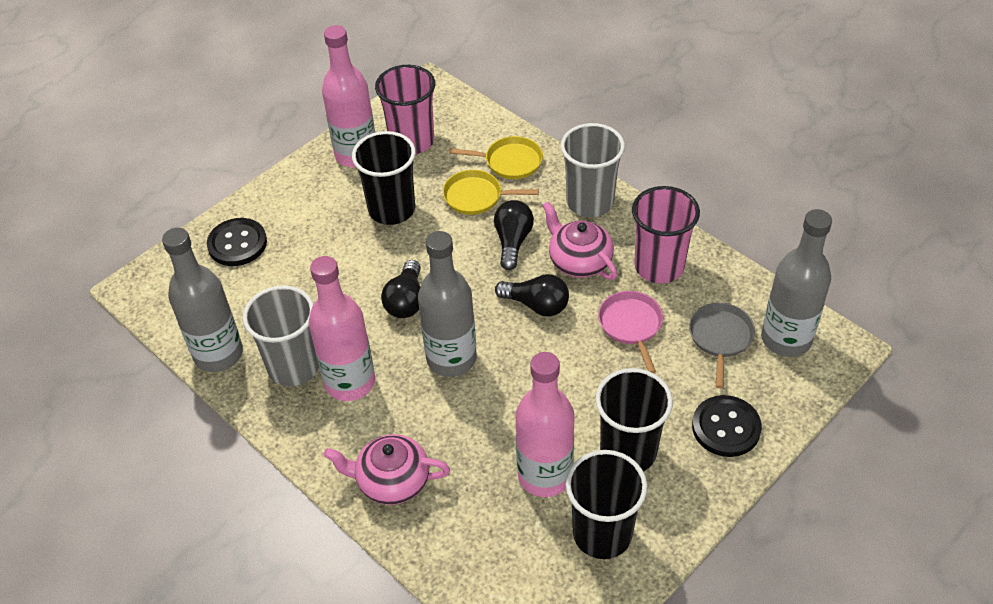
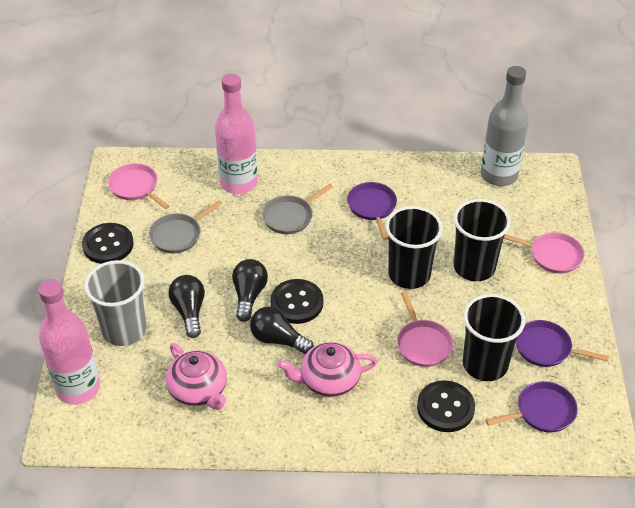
black button: [207,218,267,266] [692,395,762,457] = 2 -> [82,223,134,264] [270,279,324,324] [417,380,475,432] = 3
grey bottle: [162,228,243,372] [418,231,477,377] [761,209,832,357] = 3 -> [481,66,529,186] = 1
grey cup: [242,285,319,386] [561,123,625,217] = 2 -> [84,260,146,346] = 1
grey pan: [689,303,755,388] = 1 -> [149,200,223,253] [262,184,333,234] = 2
pink bottle: [309,256,375,401] [322,25,375,167] [516,352,574,497] = 3 -> [38,279,100,405] [215,74,258,194] = 2
pink cup: [375,65,435,154] [632,186,700,284] = 2 -> none = 0
pink pan: [598,291,663,373] = 1 -> [108,163,170,209] [397,291,453,367] [504,232,584,274] = 3
purple pan: none = 0 -> [347,182,397,240] [486,381,578,433] [516,320,609,367] = 3
yellow pan: [443,170,539,215] [449,136,543,179] = 2 -> none = 0

